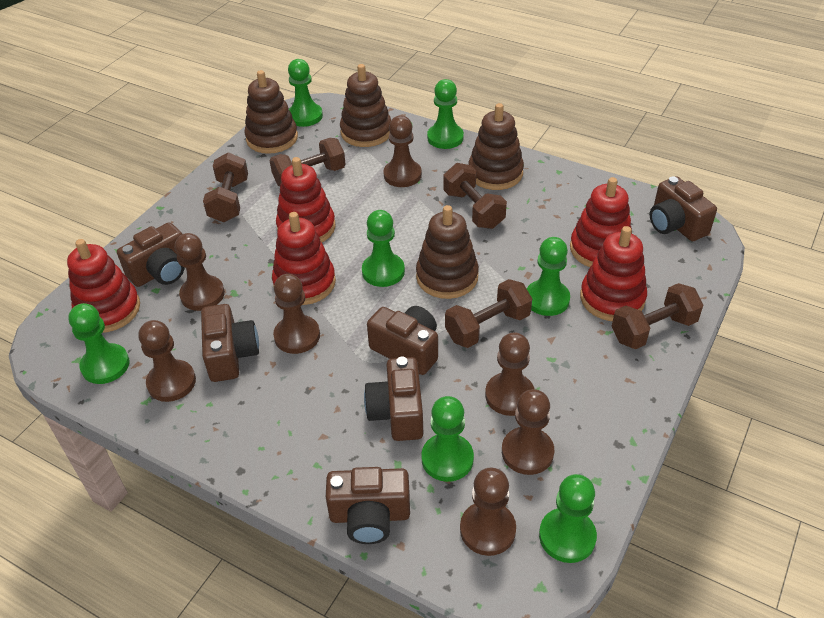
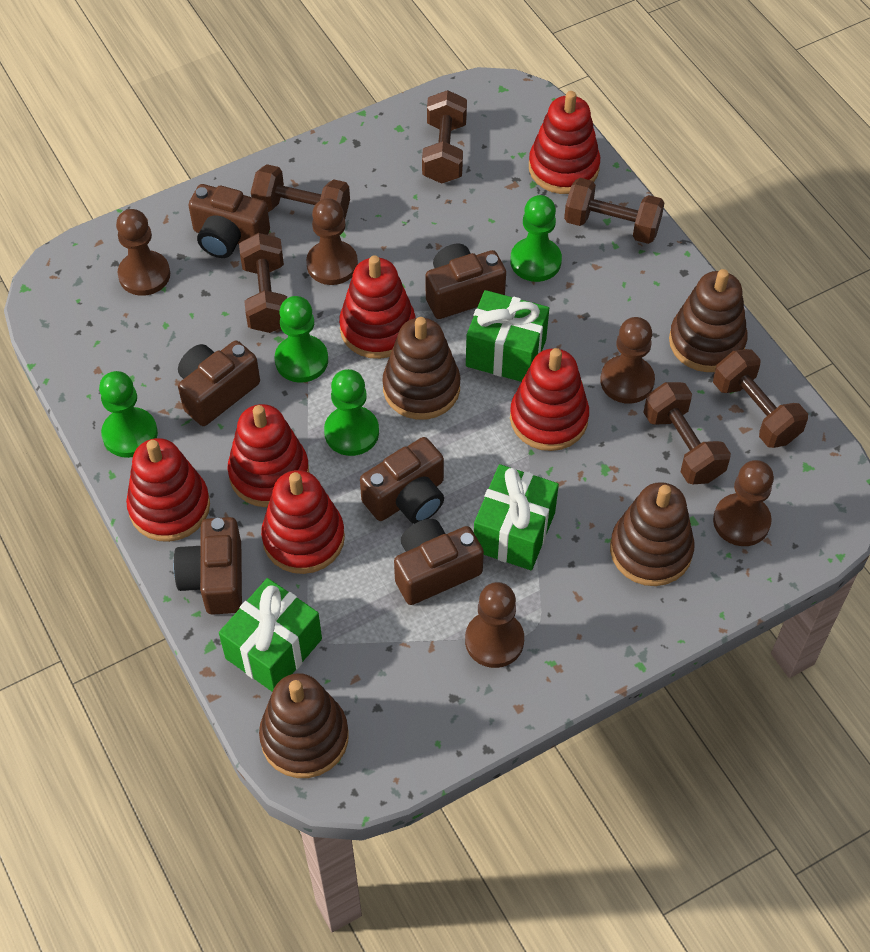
brown dumbbell: [203,152,248,222] [270,138,346,186] [443,163,507,229] [445,279,532,348] [611,283,703,349] = 5 -> [239,233,287,333] [251,164,350,219] [422,90,467,184] [564,178,664,244] [643,382,731,484] [713,349,808,448] = 6
brown pawn: [139,320,196,402] [175,233,225,311] [273,274,320,354] [383,116,422,187] [460,468,516,556] [485,332,535,416] [502,389,554,475] = 7 -> [116,209,170,296] [306,198,358,285] [465,582,524,668] [600,317,655,404] [713,460,774,546] = 5
green gift: none = 0 -> [219,578,322,692] [466,290,549,382] [474,464,559,570] = 3
green pawn: [68,303,129,384] [288,59,323,127] [362,210,405,287] [421,396,474,482] [427,79,464,149] [527,237,570,316] [539,474,597,563] = 7 -> [99,371,158,458] [275,296,328,383] [324,369,379,456] [510,195,562,282] = 4
red stacking toy: [67,239,140,333] [272,212,336,305] [276,157,336,243] [570,177,632,267] [580,226,647,321] = 5 -> [126,438,210,542] [227,404,309,507] [261,470,345,574] [339,255,415,359] [510,348,589,451] [529,91,600,194] = 6

